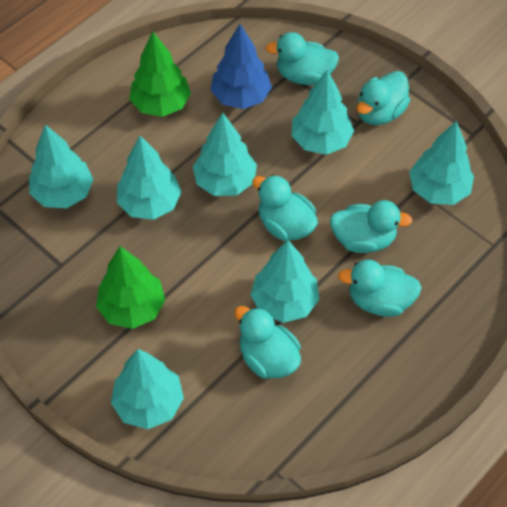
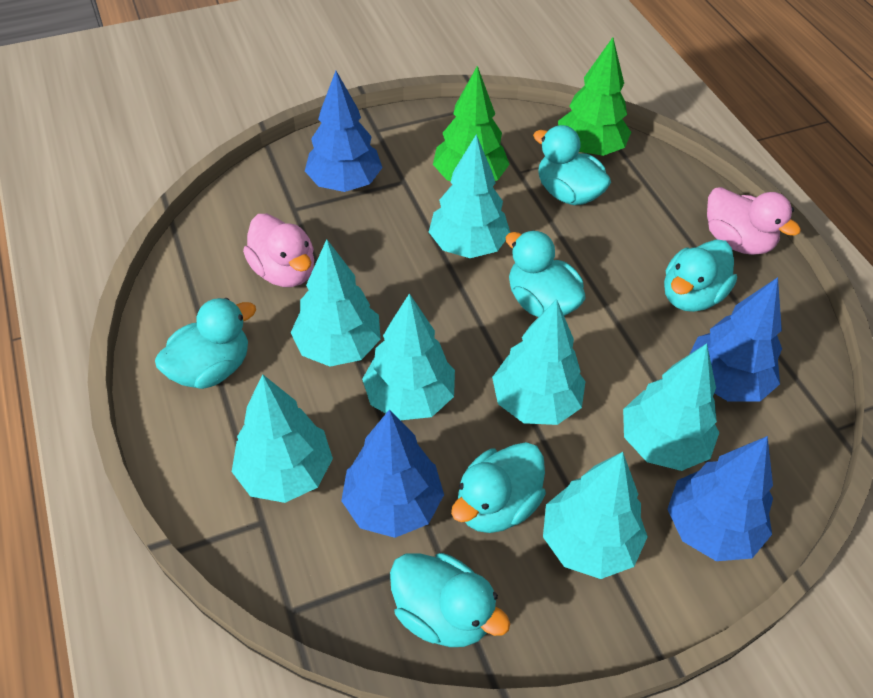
blue tree: [211,24,272,109] = 1 -> [305,71,383,192] [341,409,444,538] [667,436,773,561] [690,277,782,402] = 4
pink duck: none = 0 -> [243,214,314,287] [707,187,801,255] = 2

